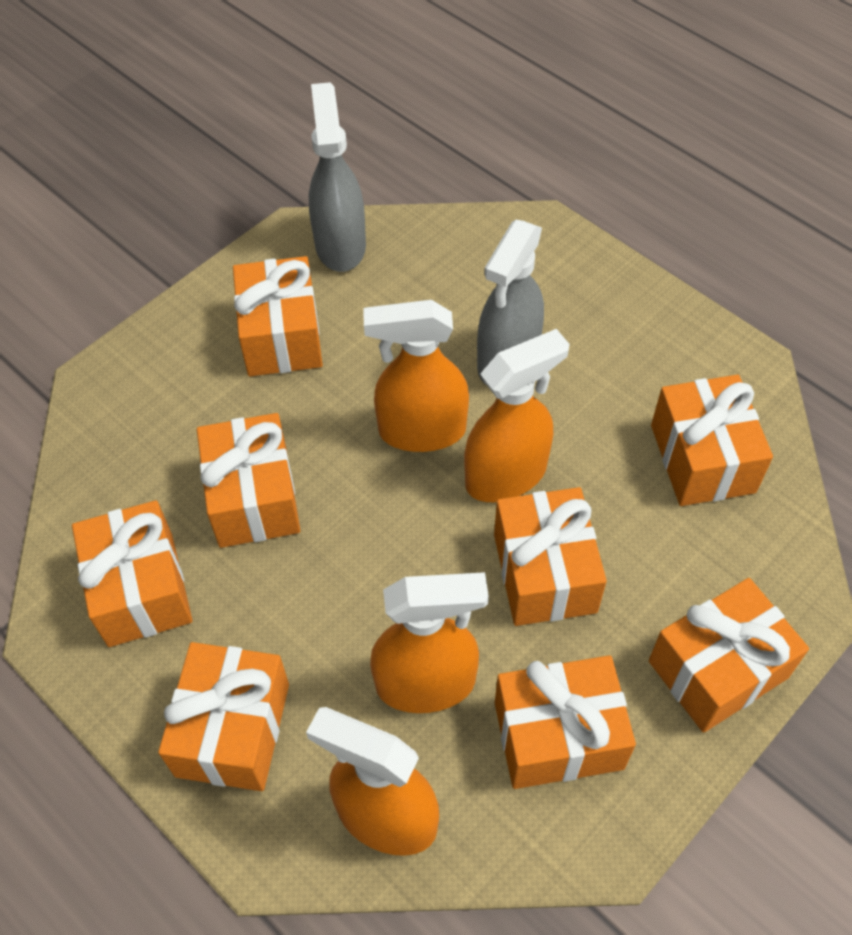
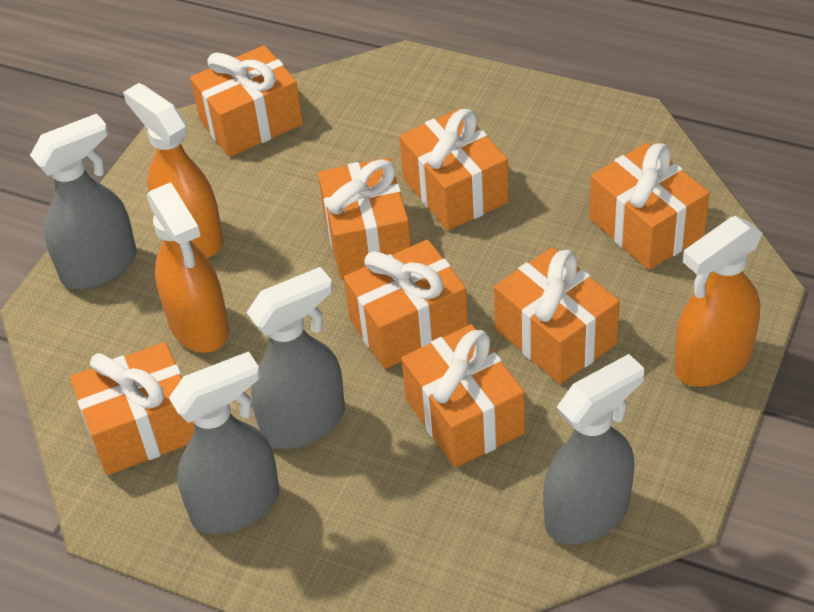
grey spray bottle: [309,82,366,272] [477,220,544,385] = 2 -> [30,113,137,289] [169,351,279,534] [246,267,345,449] [543,354,644,544] = 4
orange spray bottle: [306,707,439,856] [363,300,469,452] [370,572,489,713] [464,329,570,502] = 4 -> [123,83,223,258] [147,182,229,353] [674,216,763,387] = 3

